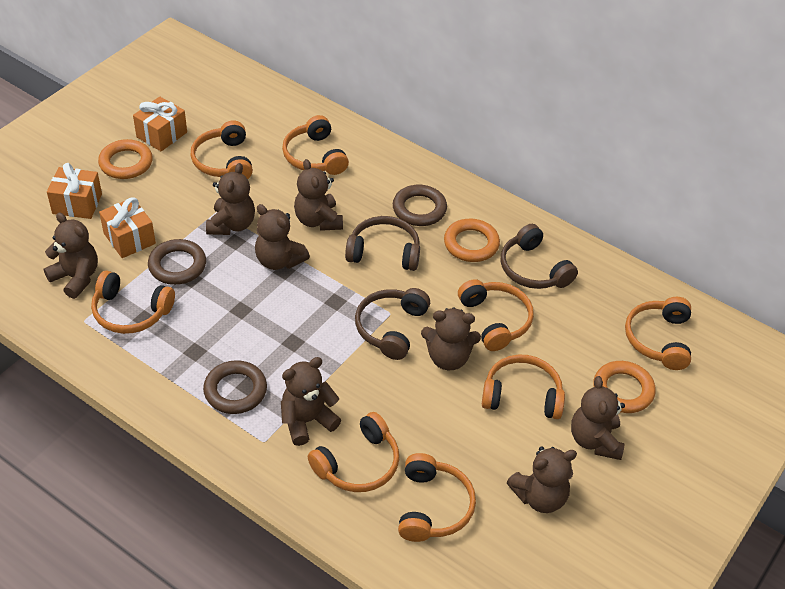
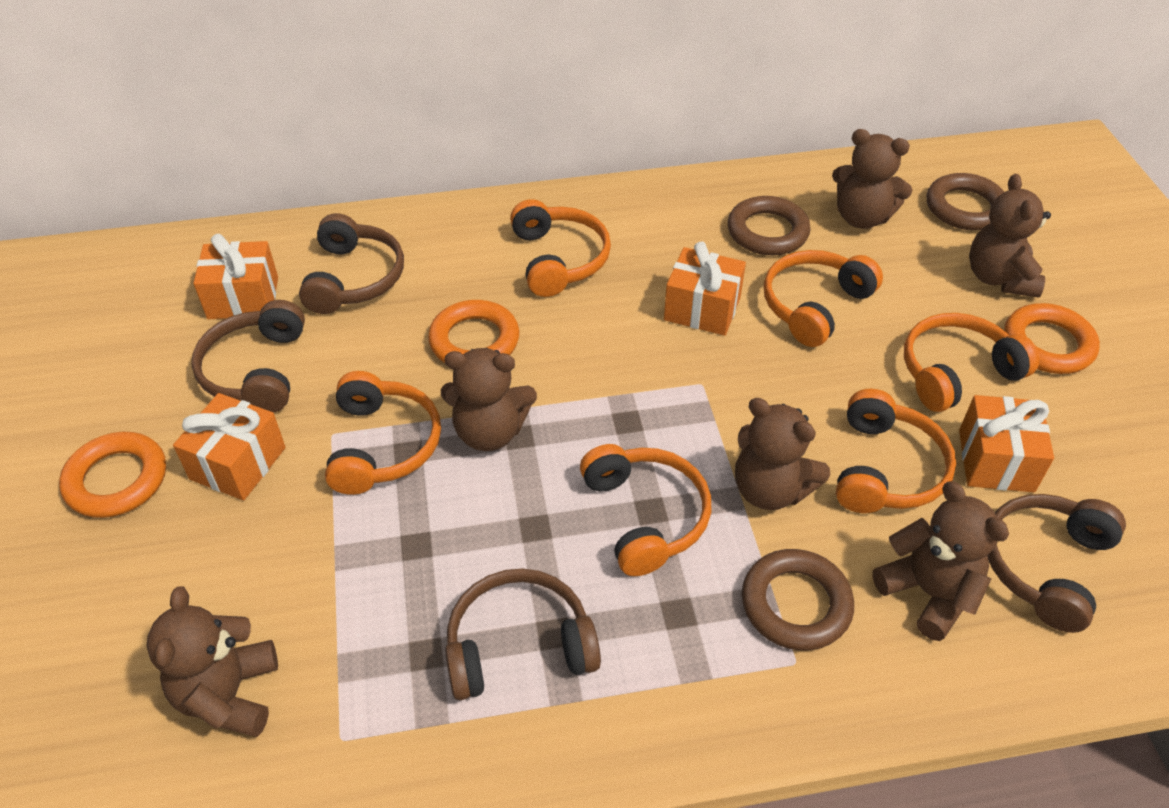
brown headphones: [345,216,420,271] [355,288,430,360] [501,224,578,289] = 3 -> [191,300,305,412] [299,213,404,314] [445,569,601,700] [988,494,1126,633] = 4
brown teddy bear: [44,213,98,299] [206,163,255,235] [255,204,310,270] [281,357,341,446] [294,159,343,231] [421,308,481,370] [507,446,577,513] [571,376,625,460] = 8 -> [146,586,278,737] [441,348,537,451] [735,398,831,510] [832,129,912,229] [872,481,1009,641] [969,174,1051,298] = 6
orange gift: [47,163,102,219] [99,198,156,258] [133,96,187,151] = 3 -> [173,393,286,500] [193,234,278,319] [664,241,746,336] [959,395,1054,492] = 4
orange headphones: [91,271,175,334] [190,120,253,179] [282,115,349,175] [308,412,399,492] [398,453,476,542] [458,279,534,351] [482,354,565,419] [625,297,691,370] = 8 -> [325,371,441,495] [510,199,611,297] [580,444,711,576] [764,250,883,347] [836,389,956,513] [904,313,1039,412] = 6

